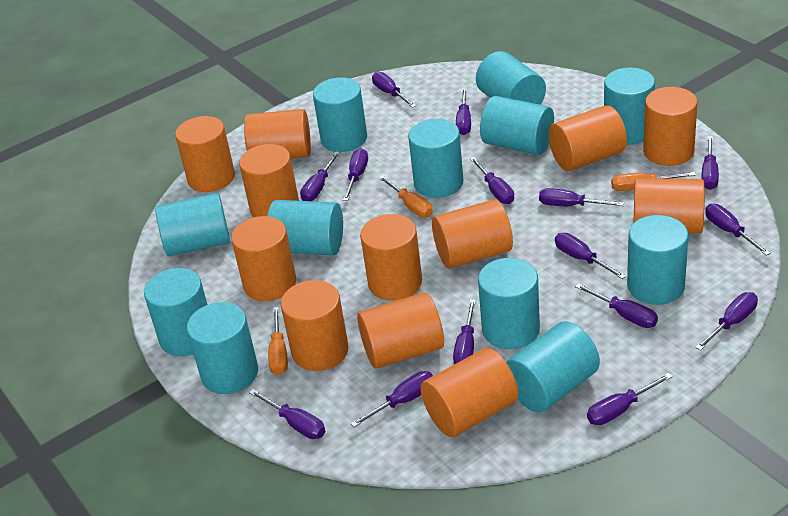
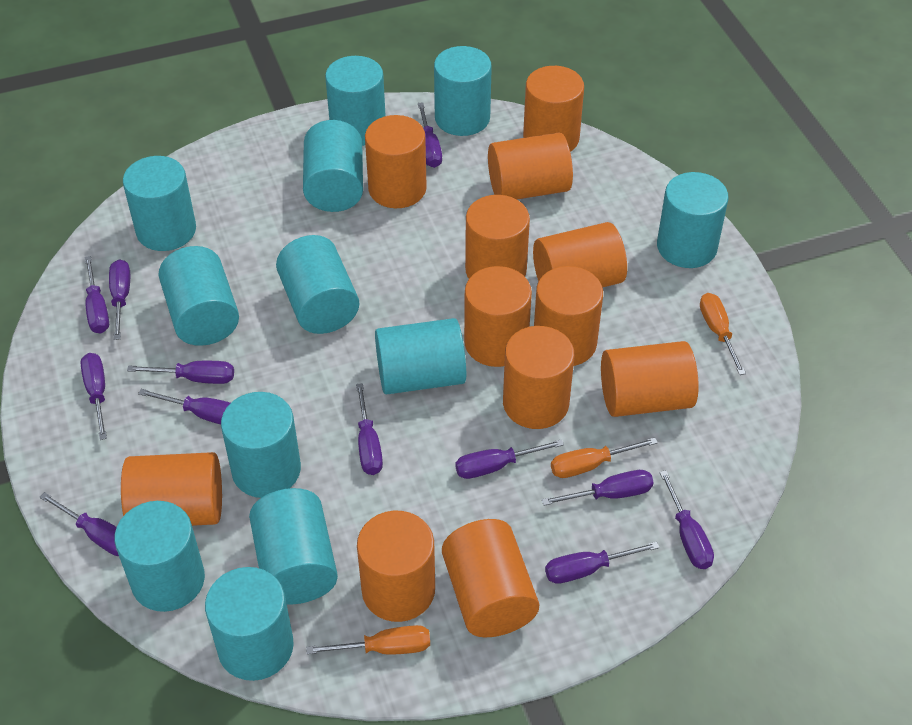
purple screwdriver: [249,389,325,439] [300,151,340,201] [343,148,368,201] [350,371,433,427] [372,72,416,108] [453,299,476,364] [456,88,471,135] [470,157,514,204] [539,188,624,206] [555,233,626,279] [575,283,658,328] [587,373,673,425] [695,292,758,351] [701,136,719,190] [705,204,771,256] = 15 -> [40,492,119,556] [80,353,107,440] [84,256,109,333] [109,259,130,340] [127,361,234,384] [138,389,230,425] [356,383,383,475] [418,102,442,168] [455,439,564,479] [542,470,654,506] [545,541,660,584] [659,470,714,569] = 12

